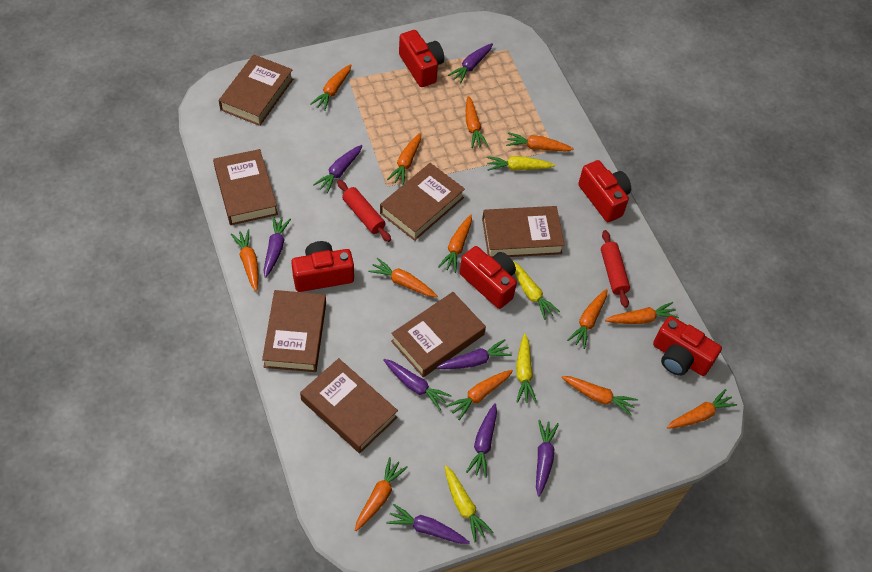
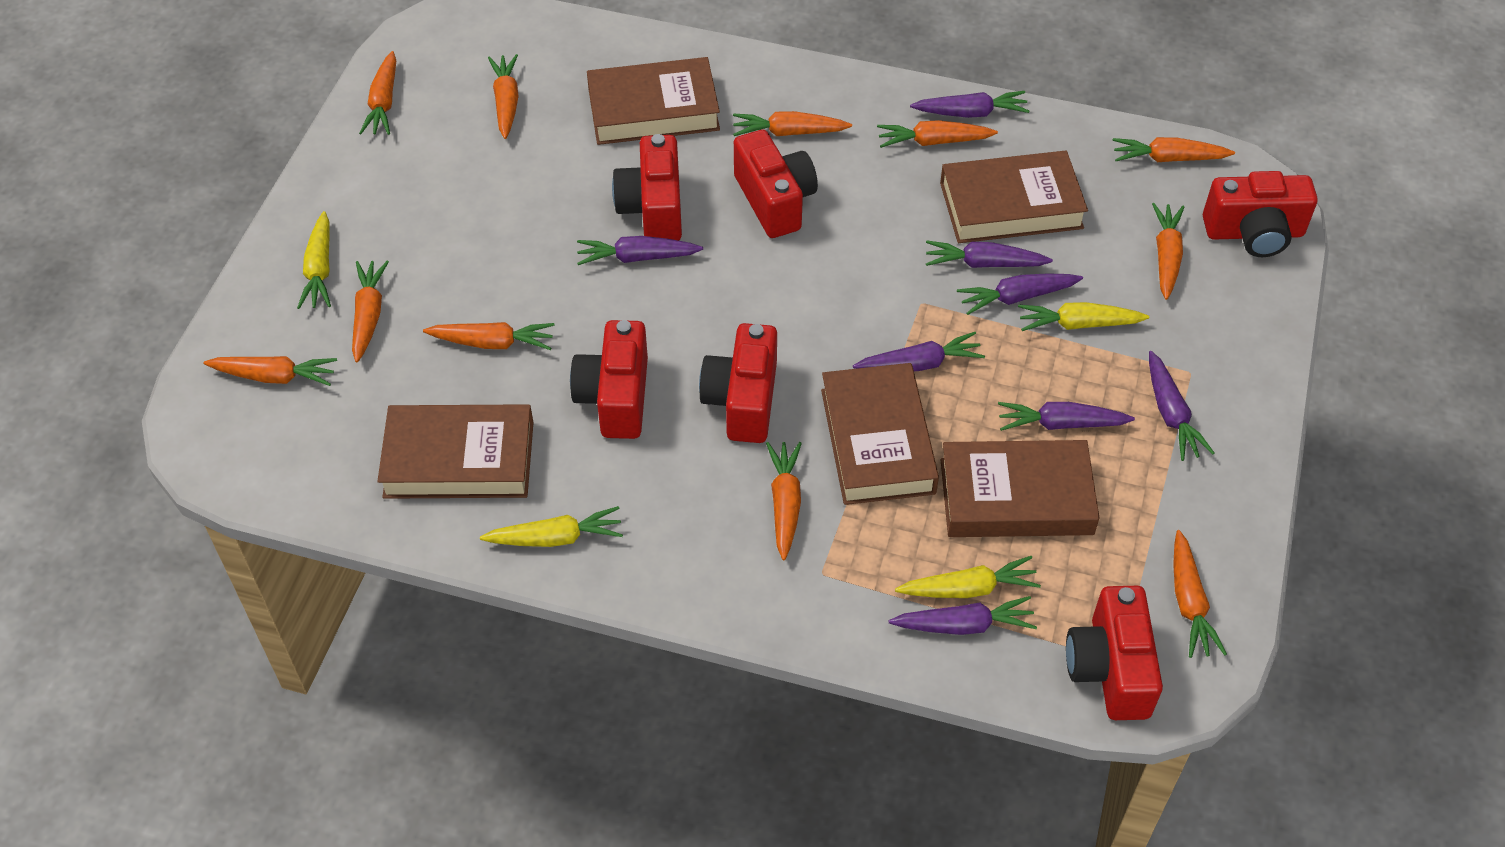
brown book: [213,149,278,225] [219,54,293,126] [262,290,326,372] [300,358,398,453] [380,163,465,241] [391,292,486,377] [482,206,565,257] = 7 -> [377,404,534,499] [587,57,720,145] [821,363,939,505] [940,151,1088,243] [940,440,1100,537] = 5
orange carrot: [231,229,258,292] [311,64,351,111] [355,457,408,531] [368,258,437,297] [387,133,421,185] [438,215,472,273] [446,370,513,420] [466,96,488,148] [506,132,574,151] [561,376,638,416] [567,289,607,349] [605,302,679,324] [667,389,737,429] = 13 -> [203,356,337,386] [352,261,389,363] [359,51,396,135] [423,322,554,350] [488,54,518,139] [733,111,852,136] [766,442,802,560] [877,120,998,148] [1113,137,1235,162] [1152,203,1184,300] [1173,530,1227,658] = 11
red camera: [291,241,354,292] [399,30,444,87] [460,246,517,309] [578,160,631,222] [653,316,722,376] = 5 -> [570,320,648,439] [612,134,682,241] [699,323,777,443] [734,130,818,238] [1066,586,1163,720] [1203,171,1318,257] = 6
red rolling pin: [337,180,391,242] [601,230,630,308] = 2 -> none = 0

